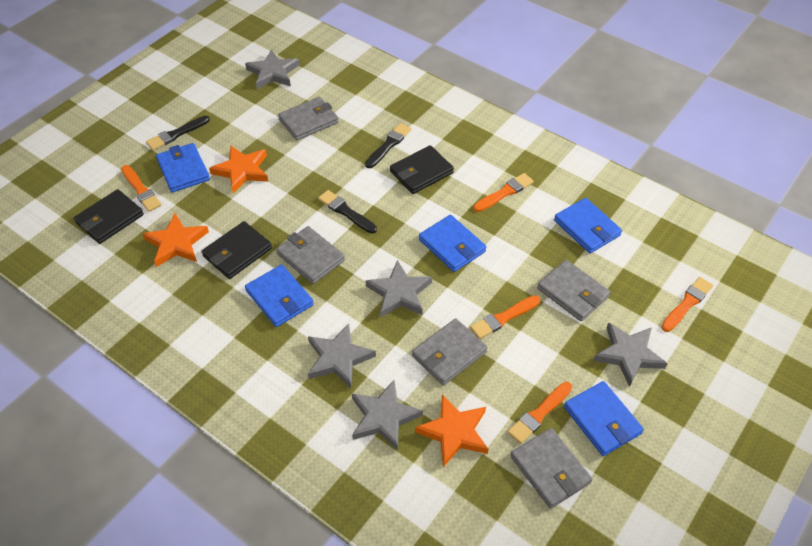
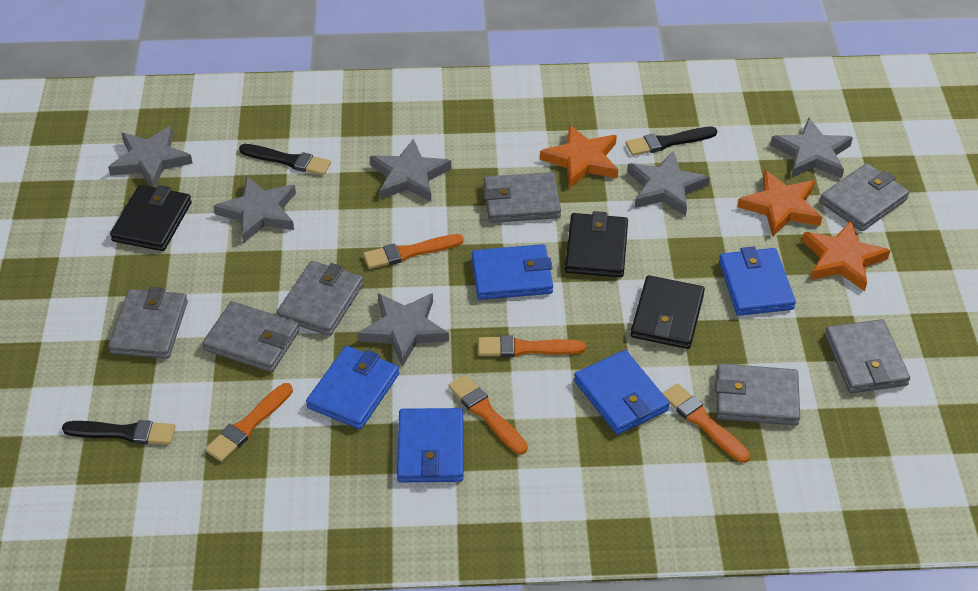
grey star: [245,49,300,89] [308,323,376,388] [352,380,423,451] [366,260,432,318] [593,322,668,387] = 5 -> [108,126,193,187] [214,176,296,244] [358,293,449,367] [370,139,451,202] [627,151,710,216] [770,118,853,178] = 6
grey wallet: [276,226,345,284] [278,97,339,140] [412,318,488,386] [510,428,592,509] [537,260,610,321] = 5 -> [108,287,188,359] [202,301,300,372] [277,261,364,336] [484,172,561,223] [716,364,800,425] [820,163,909,231] [825,319,910,393] = 7

